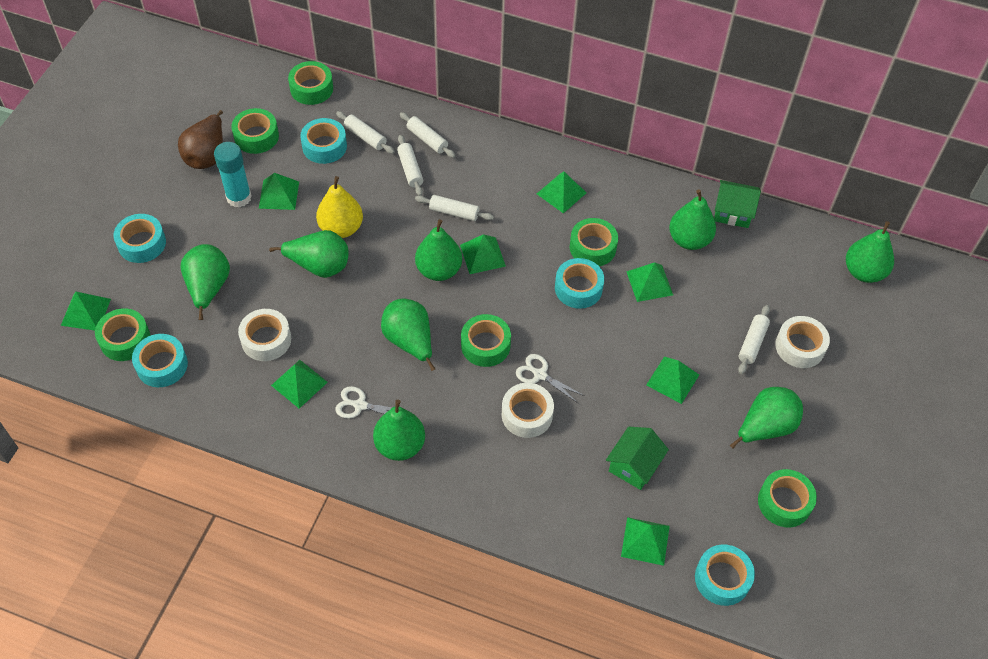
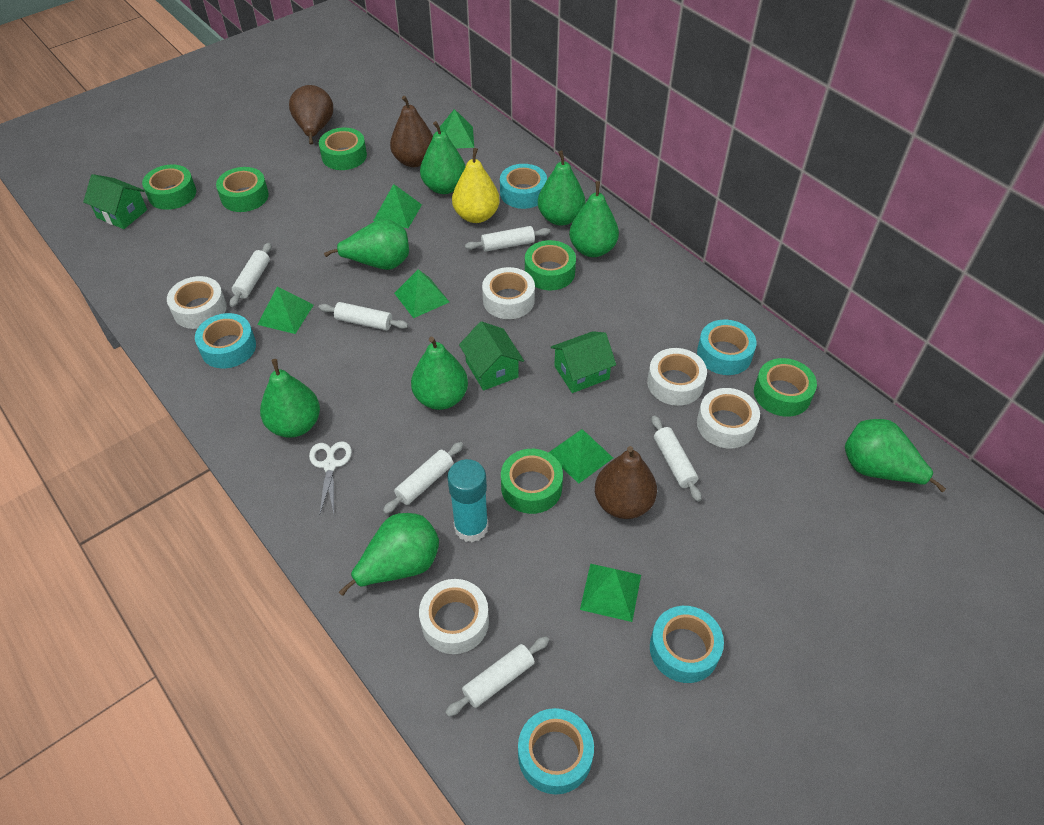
brown pear: [178,110,223,169] = 1 -> [289,85,333,144] [390,96,433,167] [595,446,657,519] = 3
green house: [606,427,669,490] [714,180,761,228] = 2 -> [83,174,147,229] [459,321,524,391] [551,331,616,393] = 3
green pyramid: [61,292,111,331] [259,173,299,210] [271,360,328,409] [460,234,506,274] [537,172,586,213] [621,517,670,566] [626,262,673,302] [646,356,699,404] = 8 -> [257,287,314,334] [373,184,422,228] [394,269,449,318] [440,109,474,149] [548,429,613,484] [580,564,641,622] = 6
white rolling pin: [336,111,395,154] [397,135,423,196] [400,112,455,158] [415,195,494,221] [738,305,770,374] = 5 -> [229,243,271,307] [319,302,408,331] [383,442,463,514] [445,636,549,717] [465,226,551,252] [651,415,702,502] = 6
white scissors: [335,386,409,418] [516,354,585,404] = 2 -> [309,441,352,513] = 1
white tape: [238,309,291,361] [502,383,554,438] [775,316,830,368] = 3 -> [167,276,227,329] [419,579,489,654] [482,267,535,319] [647,348,707,406] [697,388,760,448] = 5

